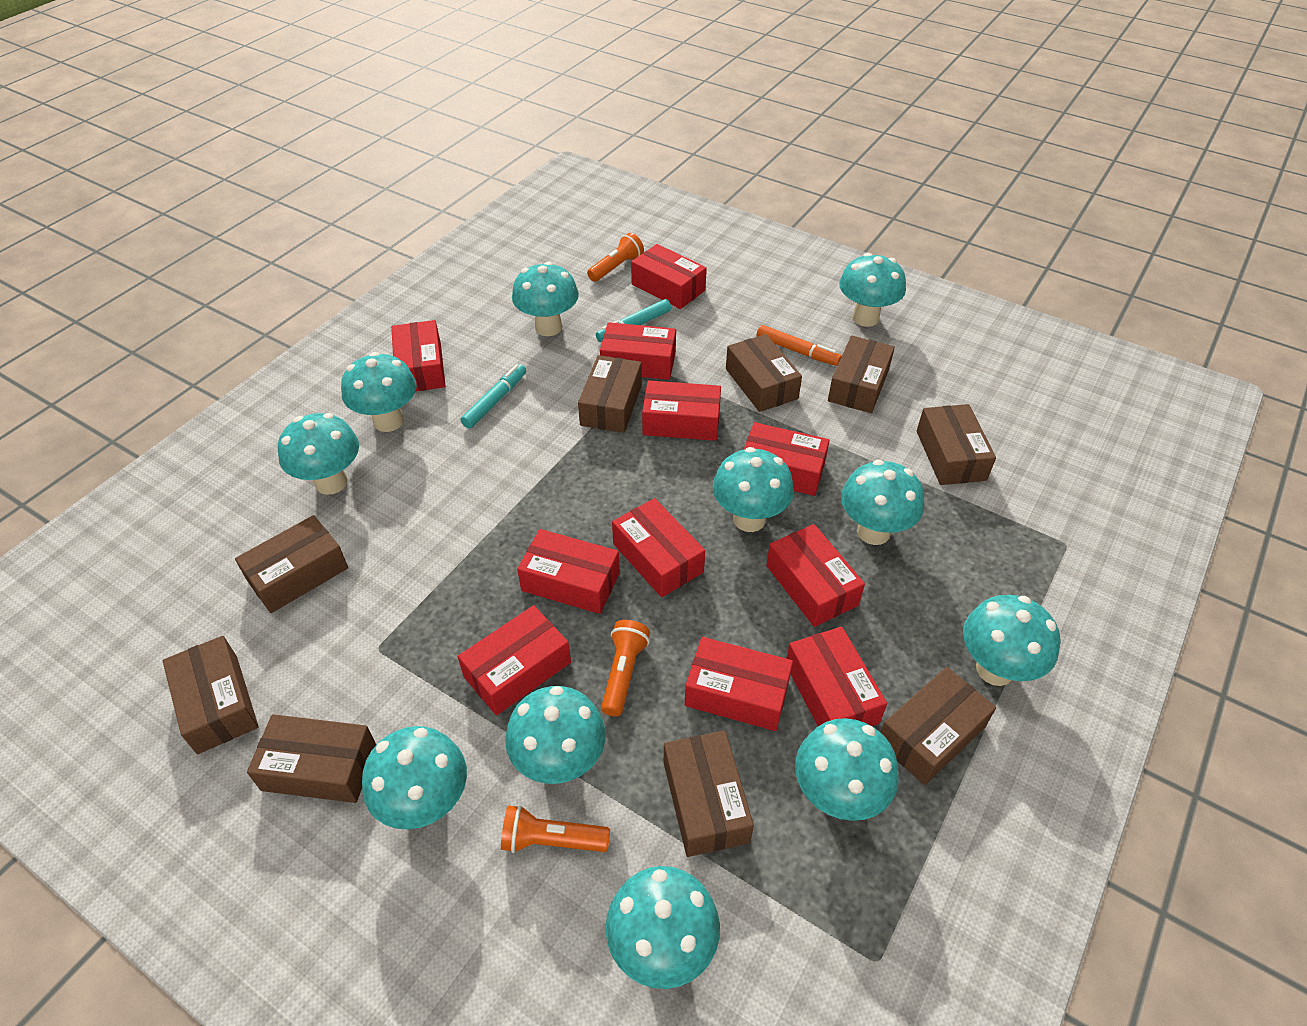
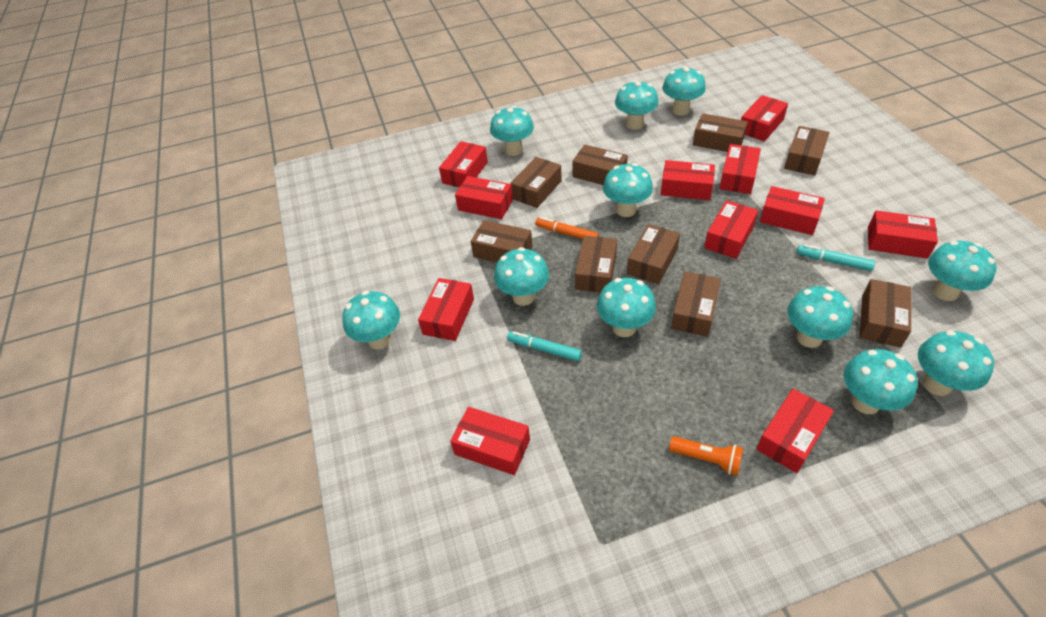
orange flashlight: [501,805,610,853] [587,233,644,282] [601,620,650,716] = 3 -> [669,436,743,476] = 1

